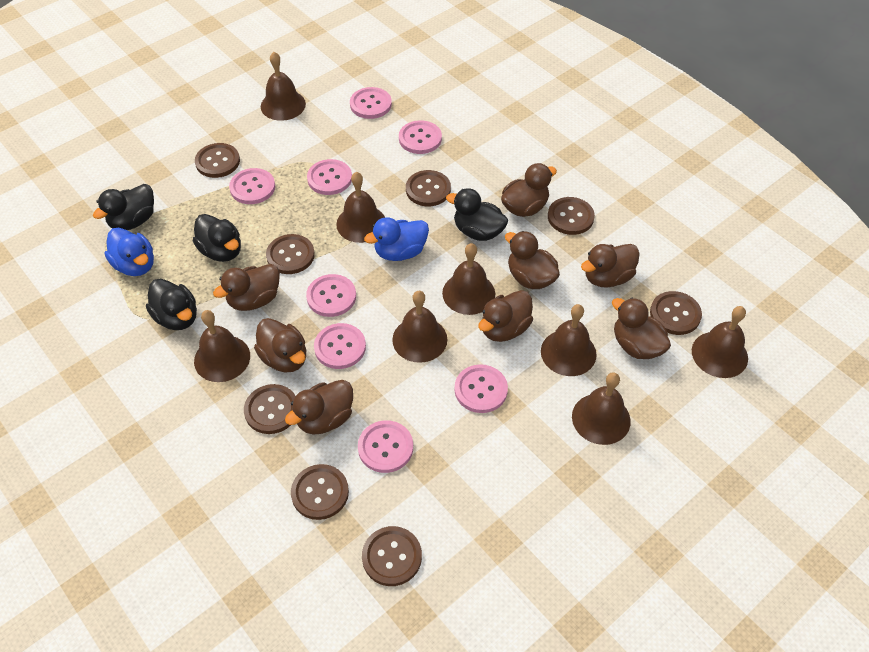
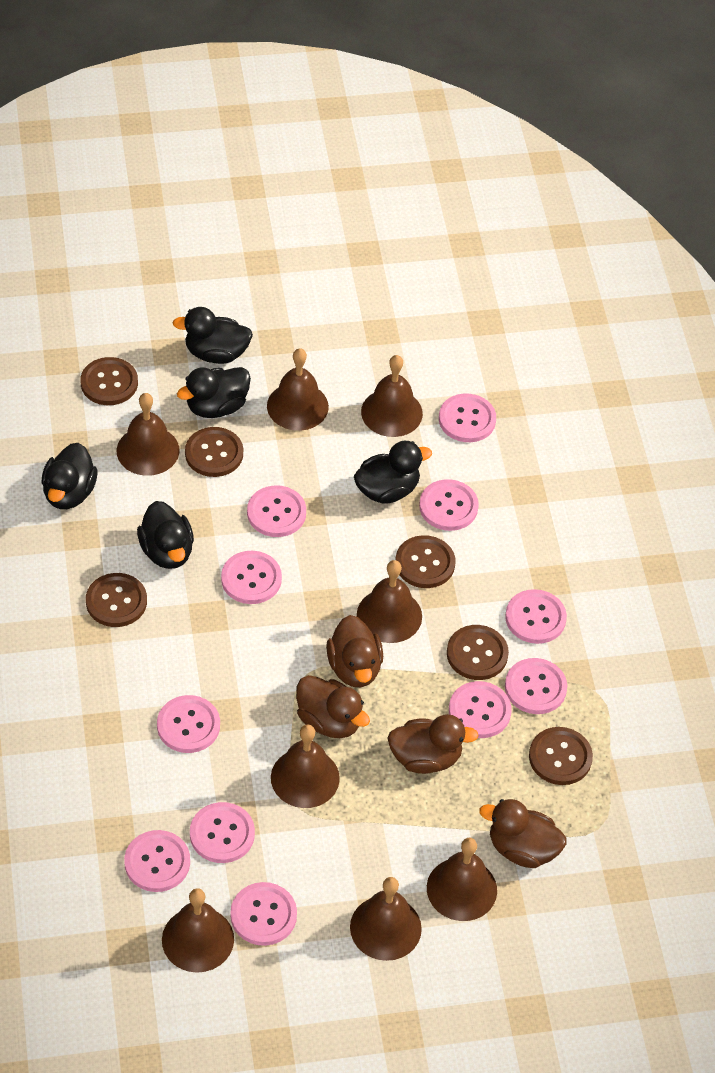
black duck: [93,184,154,230] [146,278,197,330] [193,214,241,262] [446,188,508,241] = 4 -> [42,443,98,509] [137,501,194,569] [172,307,253,364] [177,367,251,418] [354,441,432,503] = 5
blue duck: [105,227,154,276] [364,217,429,261] = 2 -> none = 0
brown button: [195,143,240,178] [244,384,295,434] [266,234,315,274] [291,464,349,520] [362,526,422,586] [406,170,451,206] [548,197,595,235] [650,291,702,335] = 8 -> [81,357,138,405] [86,573,147,627] [185,427,243,477] [395,535,455,588] [447,625,509,680] [529,727,593,785] = 6
brown duck: [213,264,280,311] [254,318,306,373] [285,380,353,435] [478,290,533,342] [501,163,557,217] [505,231,560,289] [581,244,640,288] [612,298,671,359] = 8 -> [296,675,370,738] [326,615,383,687] [388,714,479,774] [480,799,566,868] = 4
pink button: [229,168,275,204] [306,274,356,317] [307,159,352,195] [314,323,366,369] [350,87,392,119] [358,420,413,473] [399,120,442,154] [454,364,508,413] = 8 -> [124,830,190,892] [157,695,220,753] [190,802,255,863] [221,551,282,604] [230,882,297,946] [247,485,306,537] [419,479,479,531] [439,394,496,442] [449,681,512,738] [505,589,567,644] [505,658,567,714] = 11

